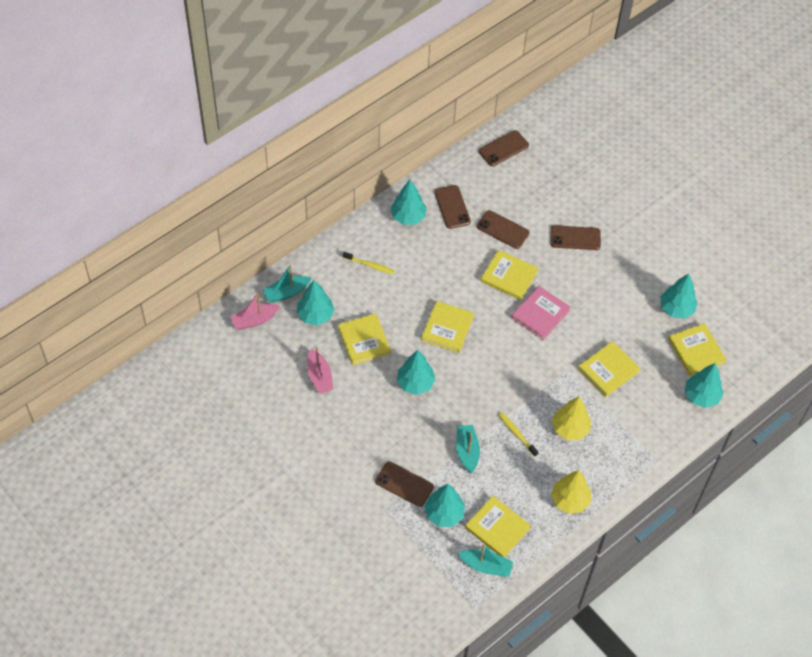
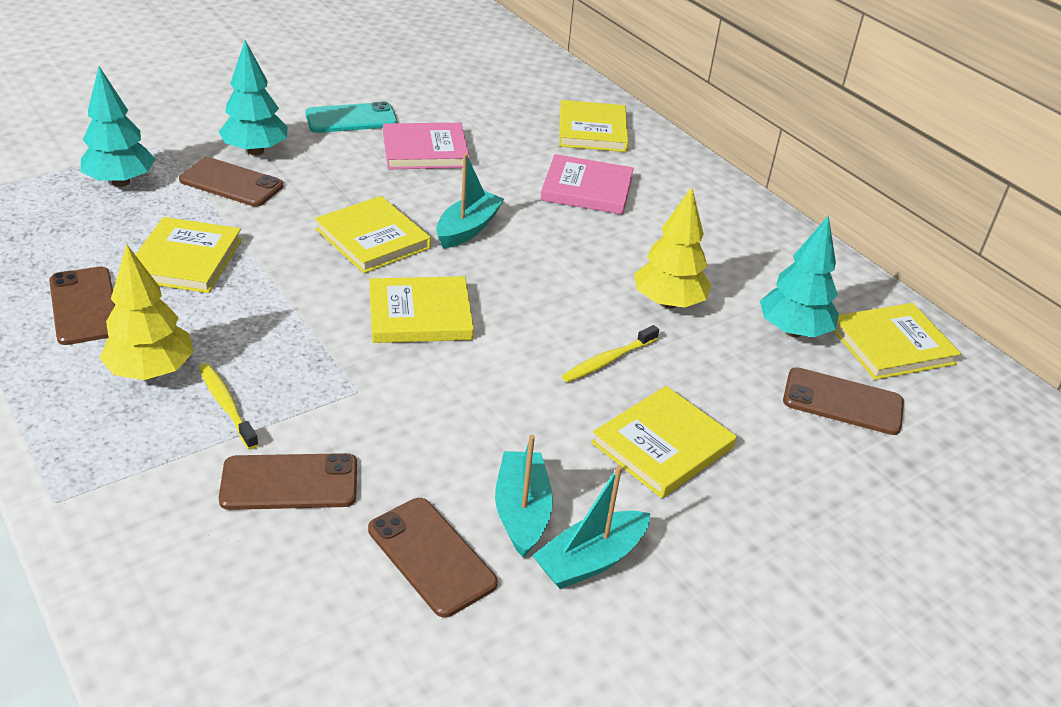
pink boat: [230,293,280,330] [307,347,334,394] = 2 -> none = 0
pink book: [511,286,571,340] = 1 -> [383,123,470,169] [541,154,634,215] = 2
turquoise phone: none = 0 -> [305,102,397,133] = 1
turquoise tree: [297,280,335,325] [390,179,427,225] [397,350,436,395] [425,484,465,527] [660,273,698,319] [685,363,724,408] = 6 -> [81,67,156,187] [219,40,288,155] [760,215,839,337] = 3

